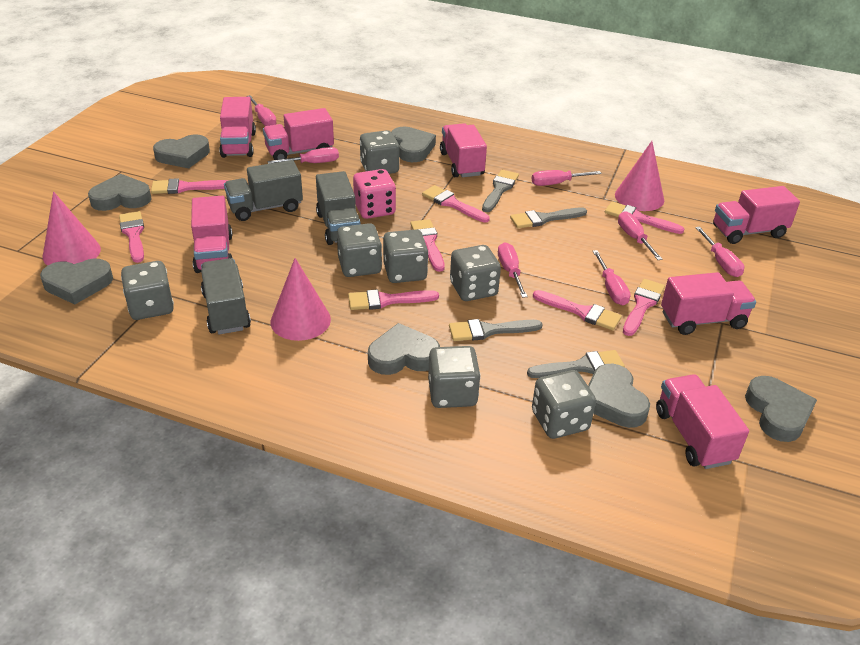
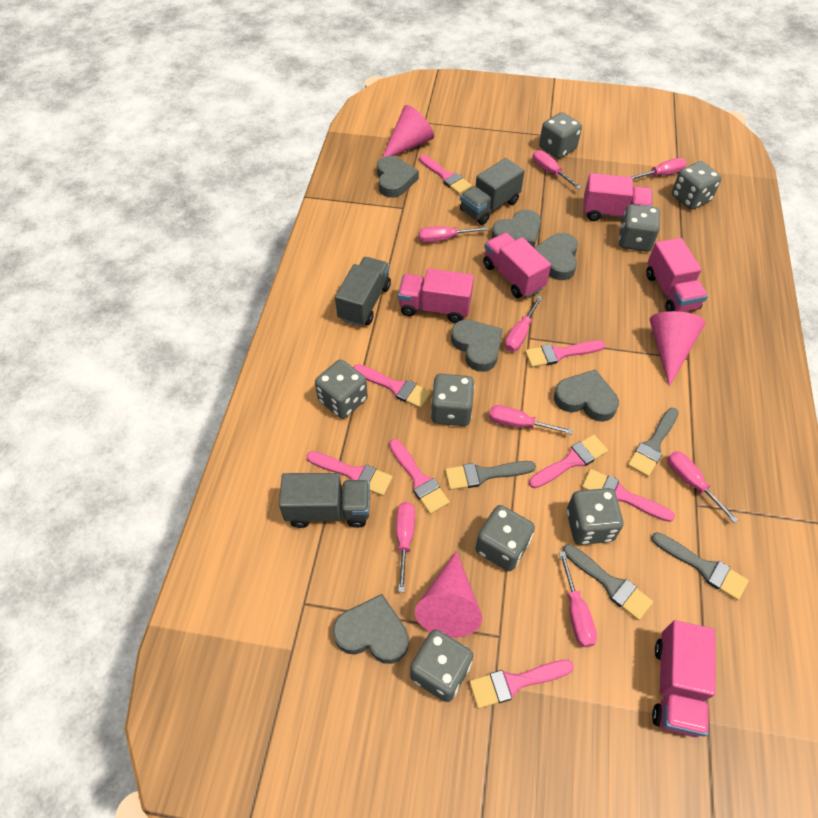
grey dice: [121,261,174,320] [337,223,382,277] [360,130,399,174] [383,230,428,283] [428,346,481,408] [450,245,501,301] [532,370,596,439] = 7 -> [315,359,368,419] [410,629,474,702] [431,374,474,426] [475,505,535,571] [539,112,582,159] [567,488,624,545] [619,204,660,252] [672,161,722,210] = 8
grey heart: [40,259,113,304] [88,174,152,211] [153,134,210,168] [368,323,440,375] [391,127,436,162] [588,364,650,428] [745,376,817,442] = 7 -> [333,594,409,664] [377,156,419,198] [451,320,503,372] [492,210,541,247] [534,233,578,280] [554,369,619,422] = 6
pink dice: [353,169,396,219] = 1 -> none = 0
pink screwdriver: [247,95,277,126] [267,147,339,164] [498,242,528,298] [532,170,602,186] [593,250,631,305] [618,211,663,260] [695,227,744,277] = 7 -> [396,502,415,592] [419,226,488,243] [489,405,573,435] [505,296,543,352] [533,150,581,189] [559,551,597,647] [631,158,687,180] [667,451,738,523] = 8
pink truck: [191,196,233,273] [219,97,256,158] [263,108,334,160] [440,123,487,177] [656,374,749,469] [661,272,756,335] [713,186,800,244] = 7 -> [398,269,474,323] [483,232,551,298] [583,173,652,221] [646,238,708,312] [652,620,716,737] = 5

